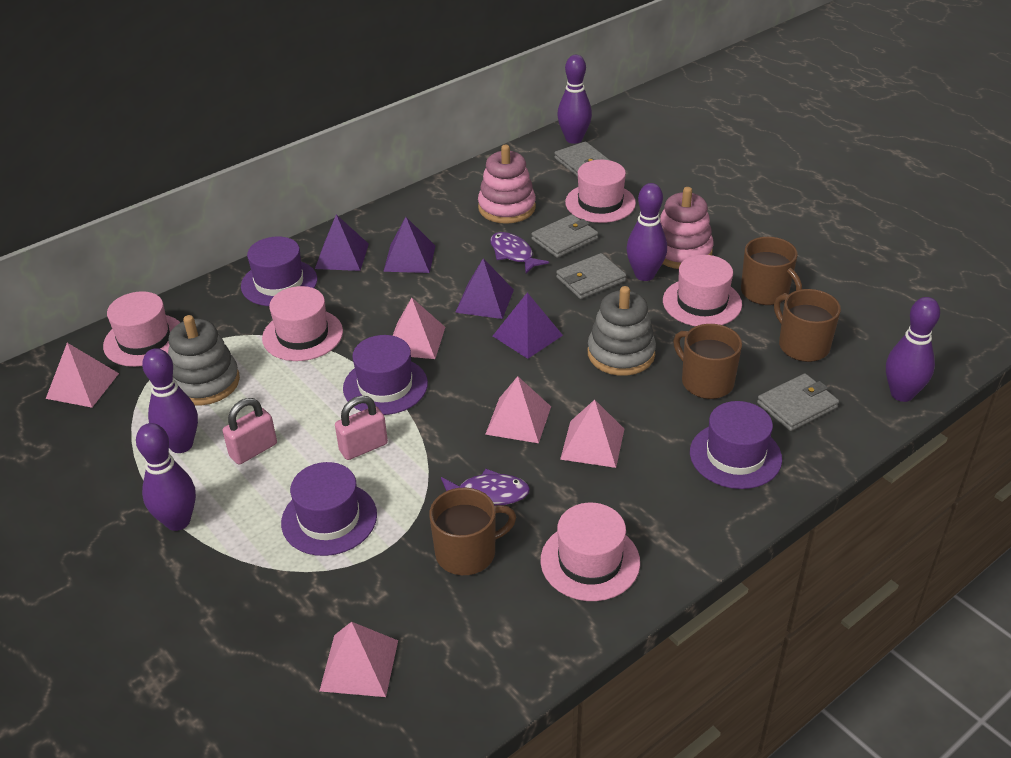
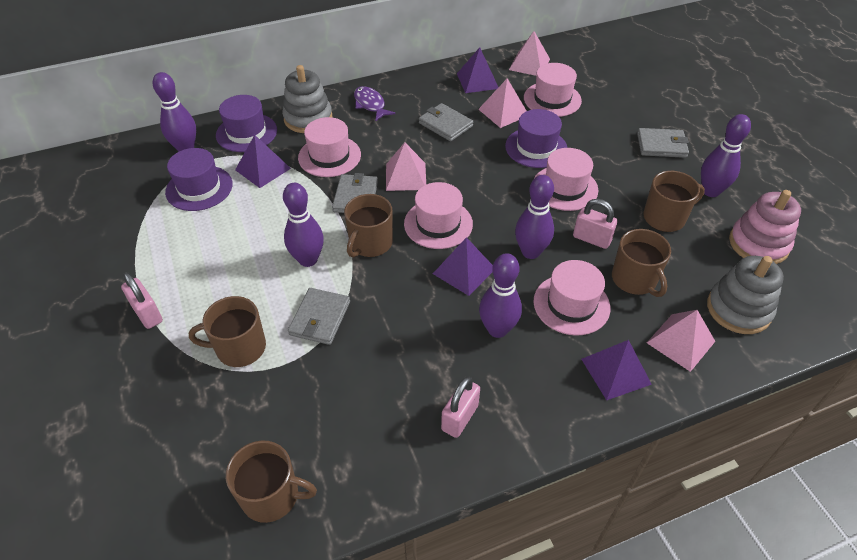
brown mug: [429,488,516,575] [673,324,742,399] [741,237,802,305] [774,289,841,362] = 4 -> [189,296,266,367] [226,441,317,523] [344,194,393,258] [612,229,671,297] [643,171,705,232] = 5
pink padlock: [223,398,277,465] [335,396,388,460] = 2 -> [121,272,163,329] [441,376,480,438] [573,199,617,249] = 3
pink pyramid: [46,343,119,408] [320,622,398,697] [393,298,445,359] [485,376,551,443] [560,400,624,468] = 5 -> [386,142,426,191] [478,78,526,128] [509,31,550,76] [647,310,715,372] = 4
pink stacking toy: [478,144,536,224] [660,187,714,269] = 2 -> [729,190,801,264] = 1
purple fish: [441,469,530,506] [490,232,549,274] = 2 -> [354,86,396,122] = 1
purple hat: [241,236,317,306] [281,462,377,556] [343,335,428,415] [690,401,782,489] = 4 -> [165,148,233,211] [216,95,277,152] [505,109,567,168] = 3

